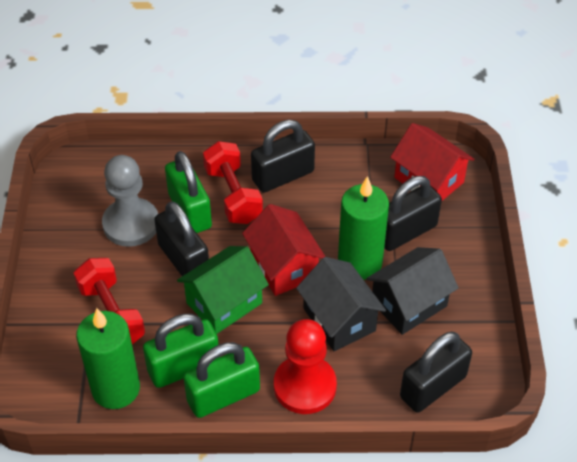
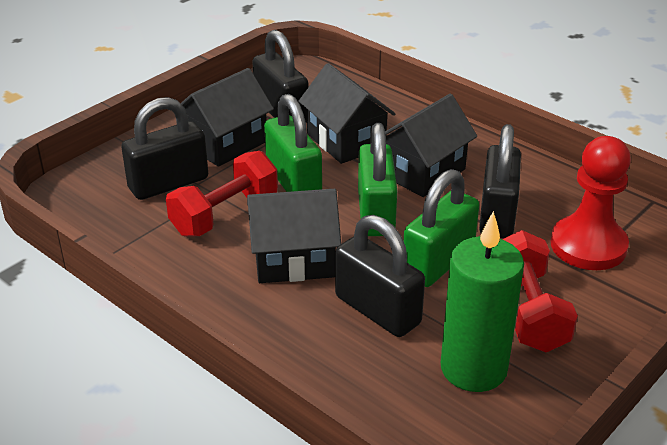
black house: [296,257,386,351] [366,247,459,335] = 2 -> [180,68,274,167] [247,189,341,283] [298,63,395,164] [385,94,477,197] = 4
green candle: [76,308,140,409] [338,176,389,280] = 2 -> [441,211,524,392] = 1
green house: [177,246,269,334] = 1 -> none = 0
grey pawn: [102,155,158,247] = 1 -> none = 0
red house: [242,204,326,296] [390,123,475,201] = 2 -> none = 0

